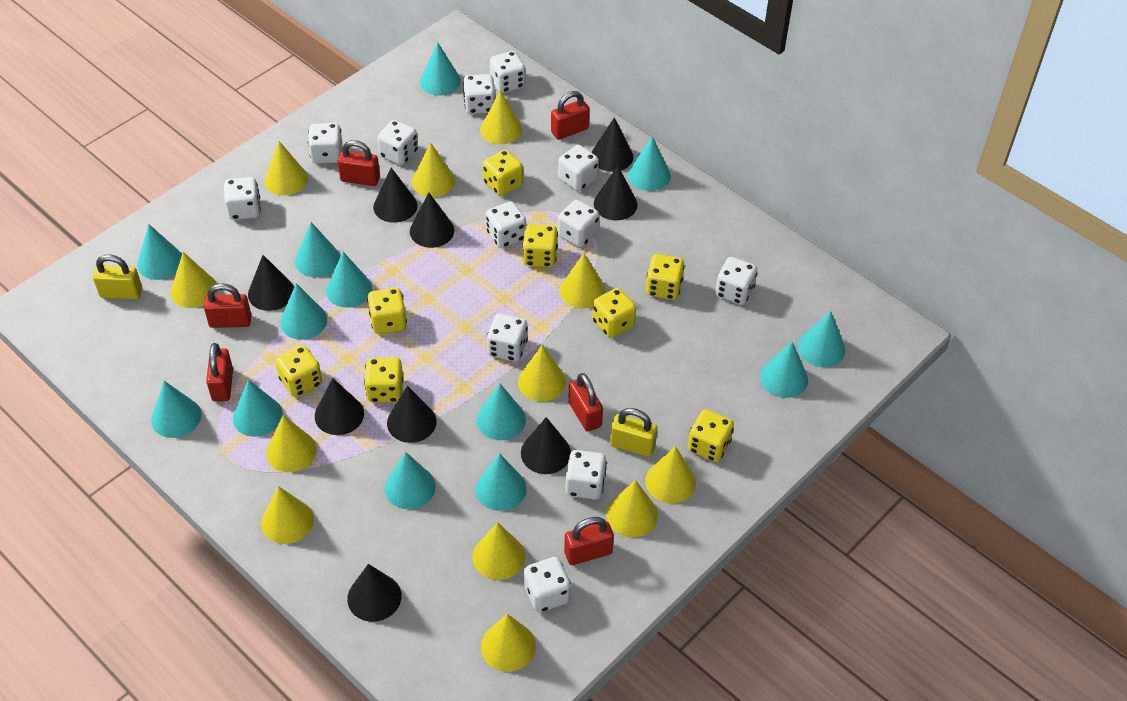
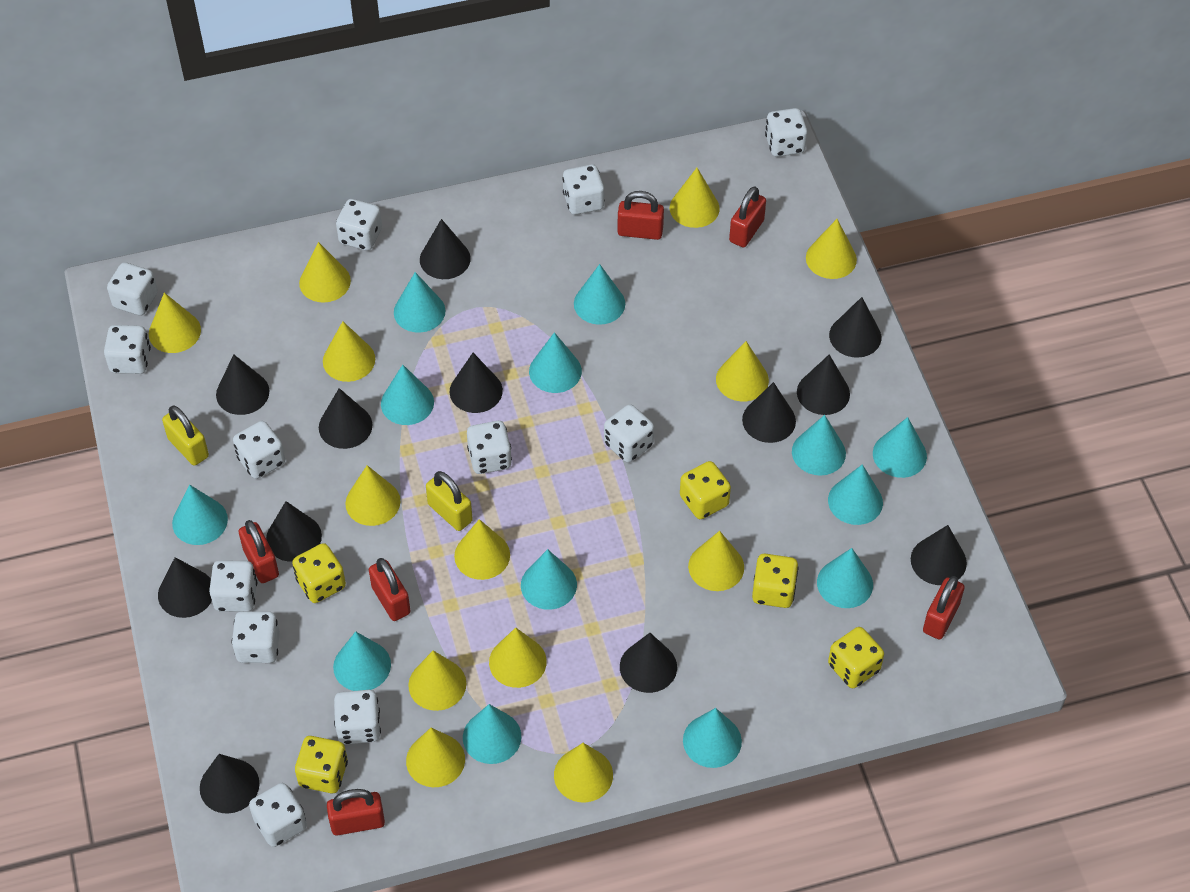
black cone: [248,255,294,311] [315,378,364,435] [347,564,401,622] [373,168,418,223] [387,386,437,443] [410,193,454,248] [521,417,571,474] [591,117,633,172] [594,166,638,221] = 9 -> [158,557,212,618] [200,754,260,813] [216,354,269,415] [266,501,322,562] [319,388,372,449] [420,219,471,279] [450,353,503,413] [620,633,677,693] [742,382,796,443] [797,354,850,415] [829,297,881,358] [911,525,967,585] = 12
yellow cone: [171,252,217,308] [261,486,314,544] [264,141,308,195] [266,415,317,472] [412,142,455,197] [472,522,525,580] [480,91,522,144] [481,614,536,672] [518,345,566,402] [559,253,606,309] [606,480,658,537] [645,446,696,504] = 12 -> [149,293,201,353] [299,242,351,303] [323,321,375,382] [345,465,401,526] [406,728,465,787] [408,651,466,711] [454,519,510,580] [489,627,547,688] [554,743,613,802] [670,168,720,228] [688,531,744,591] [716,341,769,402] [806,219,857,279] = 13
yellow dice: [275,345,322,397] [364,357,403,403] [367,288,407,334] [483,150,523,196] [522,224,558,267] [592,288,636,338] [646,254,685,300] [688,409,734,462] = 8 -> [292,543,346,603] [295,736,348,793] [680,461,731,519] [752,554,799,608] [828,627,884,688] = 5

